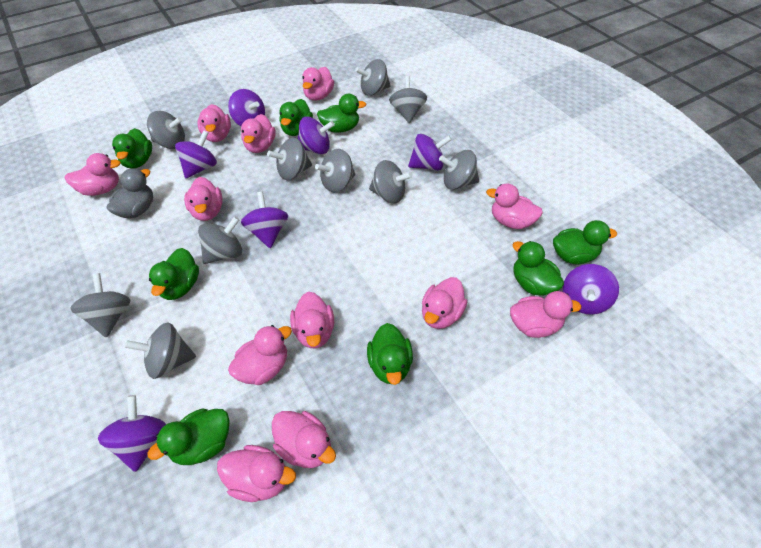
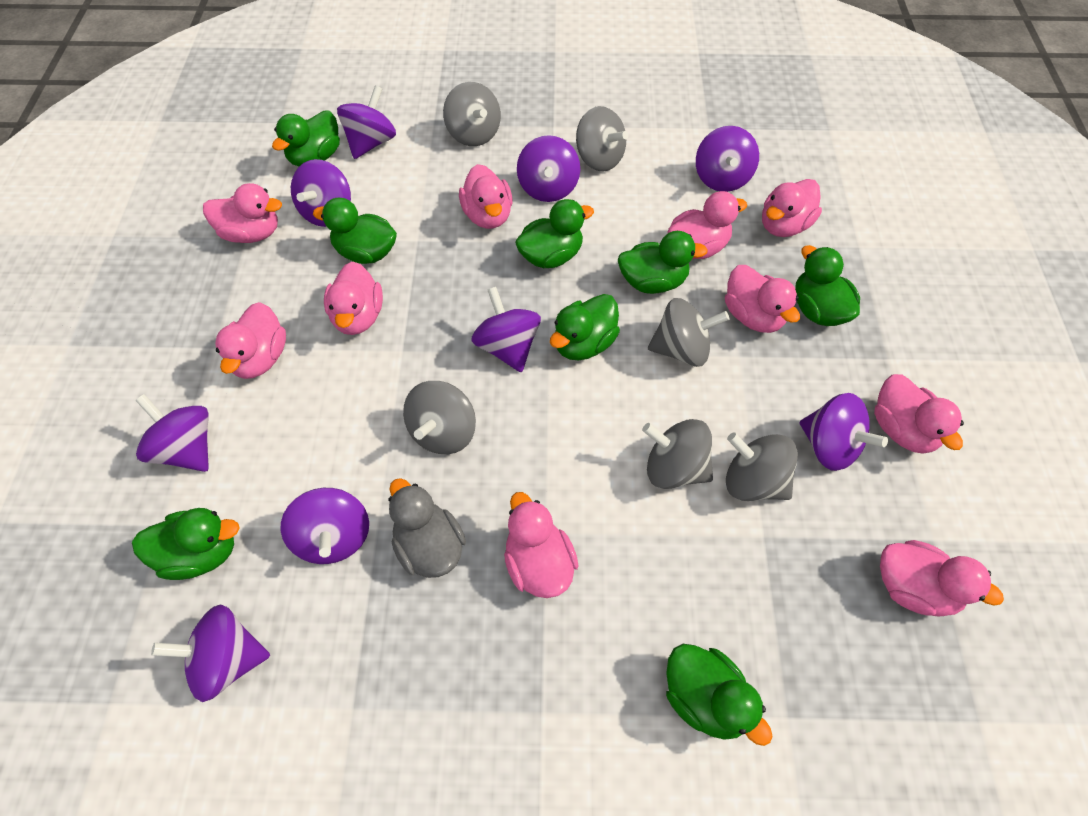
grey spinning top: [70,273,130,338] [124,323,196,379] [147,111,185,149] [198,216,242,264] [267,138,312,180] [315,149,356,193] [355,59,391,96] [369,160,412,203] [389,76,427,123] [439,150,479,190] = 10 -> [403,381,476,454] [443,82,501,146] [576,106,629,172] [642,419,713,489] [648,298,729,367] [726,432,798,501] = 6
pink duck: [65,153,121,196] [184,177,223,221] [197,104,231,142] [217,445,296,502] [228,325,292,385] [241,114,275,153] [272,411,336,468] [290,291,334,348] [302,67,334,101] [422,277,467,329] [486,184,543,229] [510,291,581,338] = 12 -> [203,183,282,243] [215,302,286,379] [324,261,383,335] [459,164,513,229] [504,492,579,598] [667,191,747,259] [725,265,800,333] [762,179,822,237] [874,374,964,454] [880,540,1004,617] = 10
purple spinning top: [98,395,166,472] [175,130,217,179] [228,89,265,126] [241,192,288,248] [298,117,334,154] [408,134,452,170] [563,264,619,315] = 7 -> [135,394,209,472] [151,605,270,702] [281,488,369,564] [291,159,351,227] [337,86,396,159] [471,287,541,372] [517,135,580,202] [696,126,759,192] [800,393,888,471] = 9

